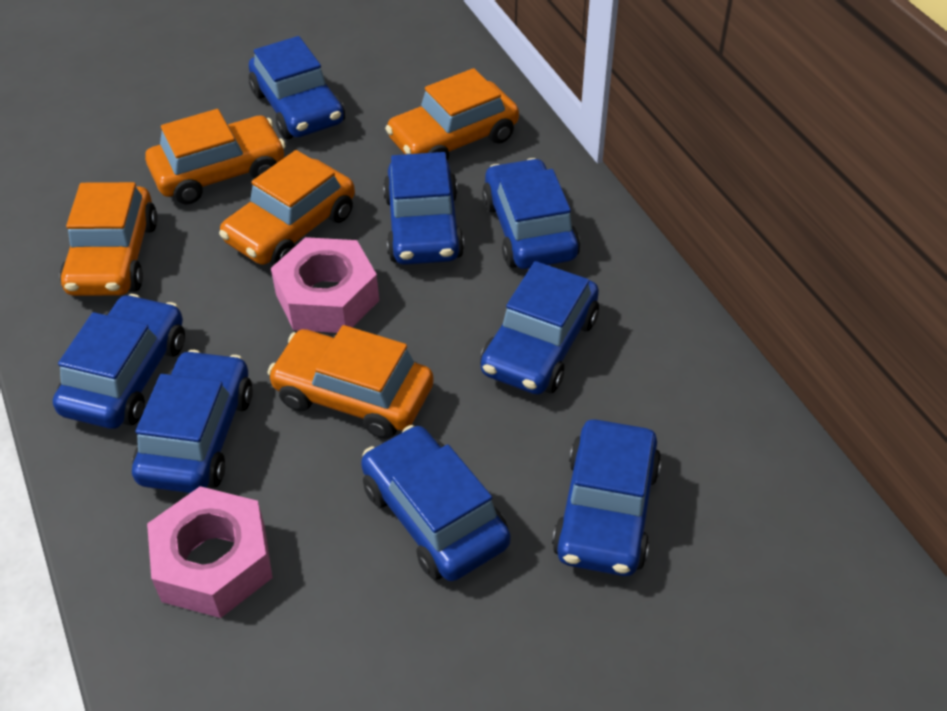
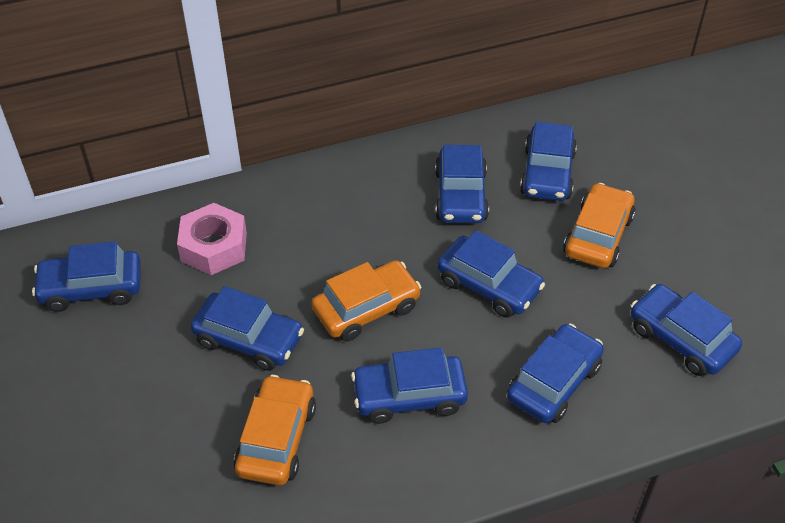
orange car: [60,182,158,296] [145,109,286,204] [219,150,355,266] [267,325,434,439] [385,68,519,161] = 5 -> [234,375,316,486] [312,260,421,341] [563,183,635,268] = 3
pink nut: [147,486,273,618] [271,237,379,333] = 2 -> [177,203,247,275] = 1

